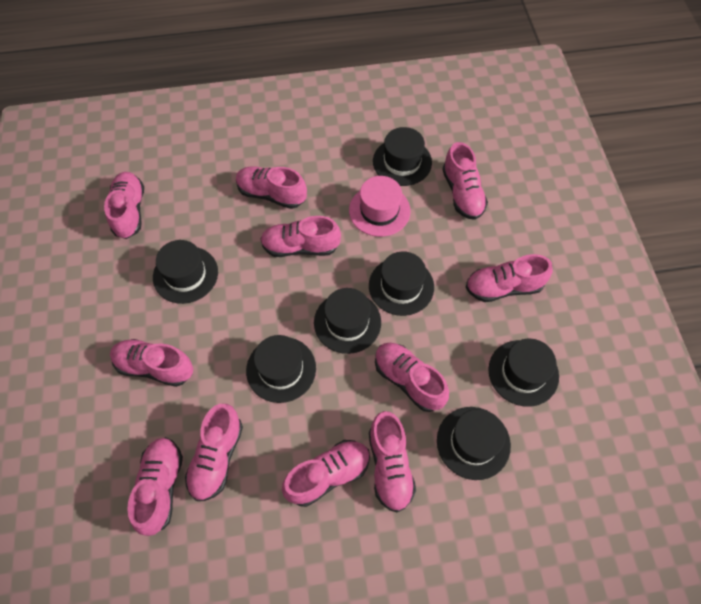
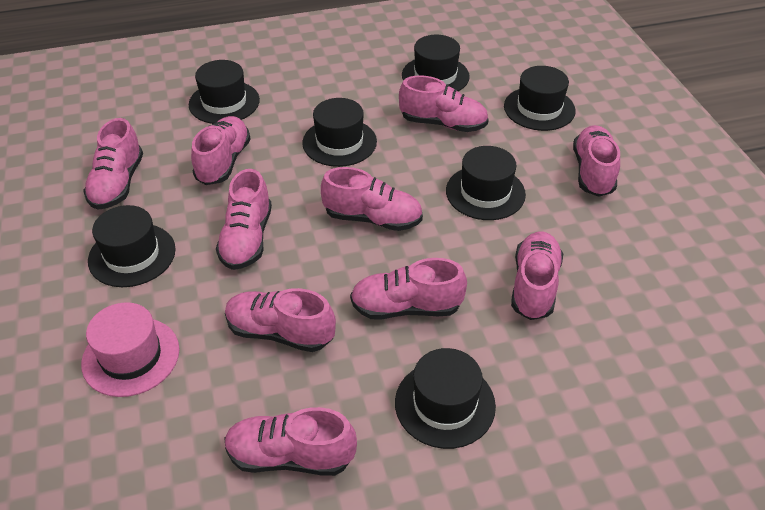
pink shoe: [104,172,144,239] [110,339,193,387] [127,437,183,536] [185,404,243,501] [236,166,307,209] [260,216,341,257] [282,440,370,507] [369,411,416,512] [375,343,449,412] [442,142,488,220] [466,254,553,302] = 11 -> [83,118,143,210] [191,116,251,185] [216,169,272,270] [225,288,336,352] [225,407,357,476] [321,167,423,231] [350,258,467,320] [399,75,489,132] [511,231,563,320] [573,125,620,197] = 10

